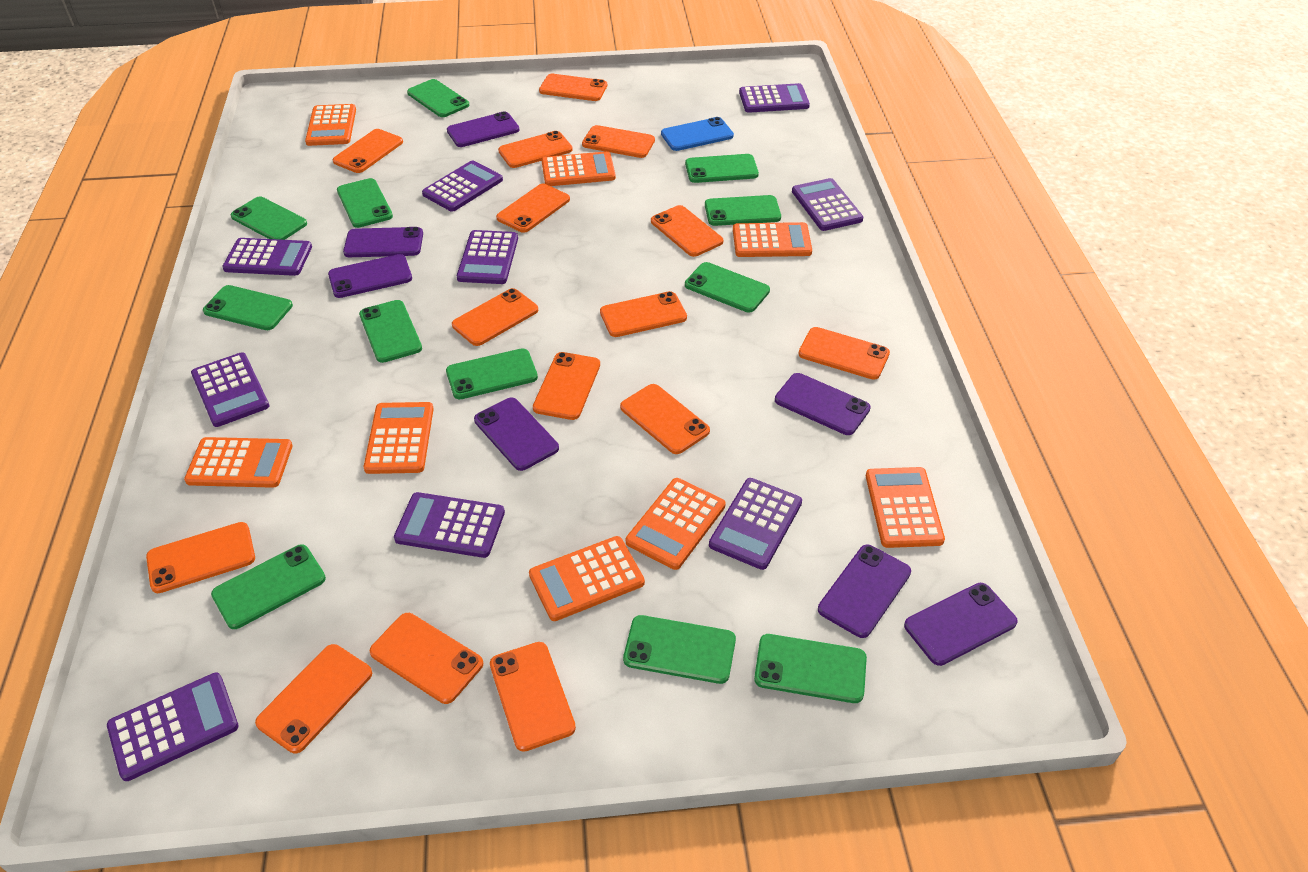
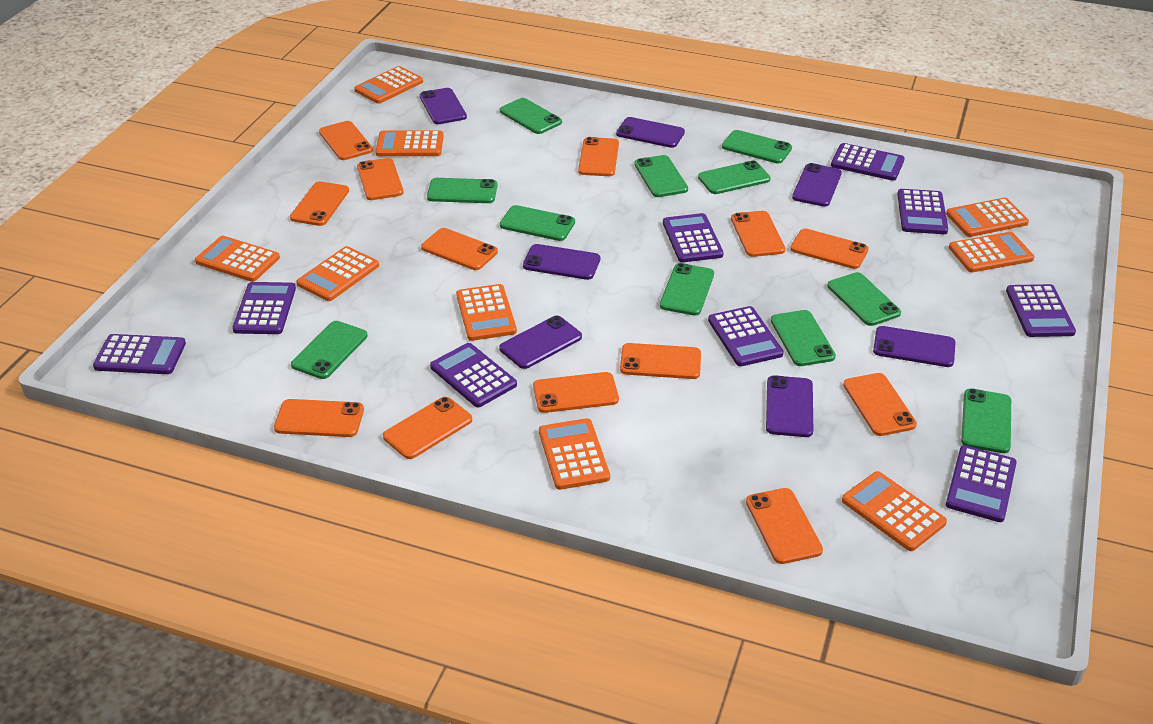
blue phone: [661,117,734,151] = 1 -> none = 0
green phone: [203,285,293,330] [211,544,326,629] [231,197,307,240] [337,178,393,228] [359,300,422,363] [407,79,469,117] [446,348,538,399] [623,615,736,684] [685,154,759,183] [685,262,770,312] [705,195,781,226] [754,634,867,703] = 12 -> [291,321,368,379] [427,178,498,203] [500,98,562,134] [500,205,575,241] [634,155,688,197] [660,263,714,316] [698,160,771,194] [722,130,792,163] [771,310,836,366] [827,272,901,326] [961,389,1011,453] = 11
orange calculator: [184,437,293,488] [305,104,356,146] [364,402,434,474] [529,536,645,621] [542,151,616,186] [626,478,726,570] [733,222,812,257] [866,467,945,548] = 8 -> [195,236,280,282] [296,246,379,301] [354,66,423,104] [376,130,444,156] [456,284,517,341] [539,418,610,490] [842,471,947,551] [946,198,1029,237] [949,232,1034,272] = 9
orange phone: [146,522,255,593] [255,644,372,753] [333,129,403,173] [370,613,483,704] [452,288,539,346] [490,642,576,752] [496,184,570,233] [498,131,573,168] [533,352,600,420] [539,74,607,101] [582,125,655,158] [600,291,687,337] [620,384,710,454] [651,205,723,257] [799,327,890,380] = 15 -> [274,399,364,437] [290,181,349,226] [319,121,373,160] [357,158,404,200] [383,397,472,459] [421,228,498,270] [533,372,619,413] [578,137,619,176] [620,343,701,379] [731,211,785,257] [746,488,823,564] [790,228,869,269] [843,373,917,436] = 13

